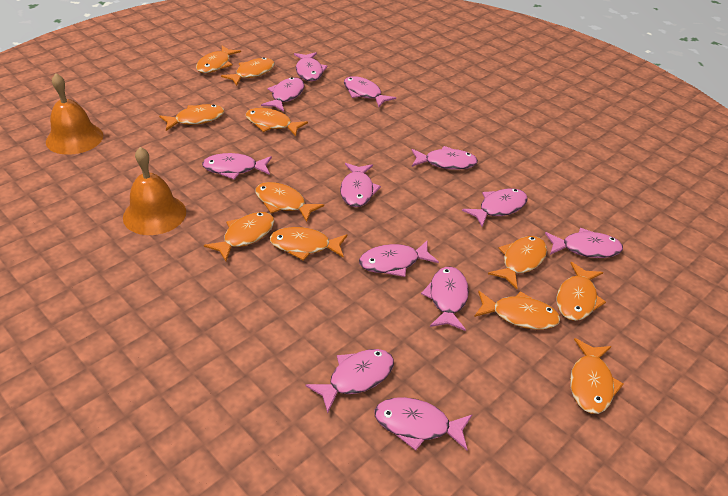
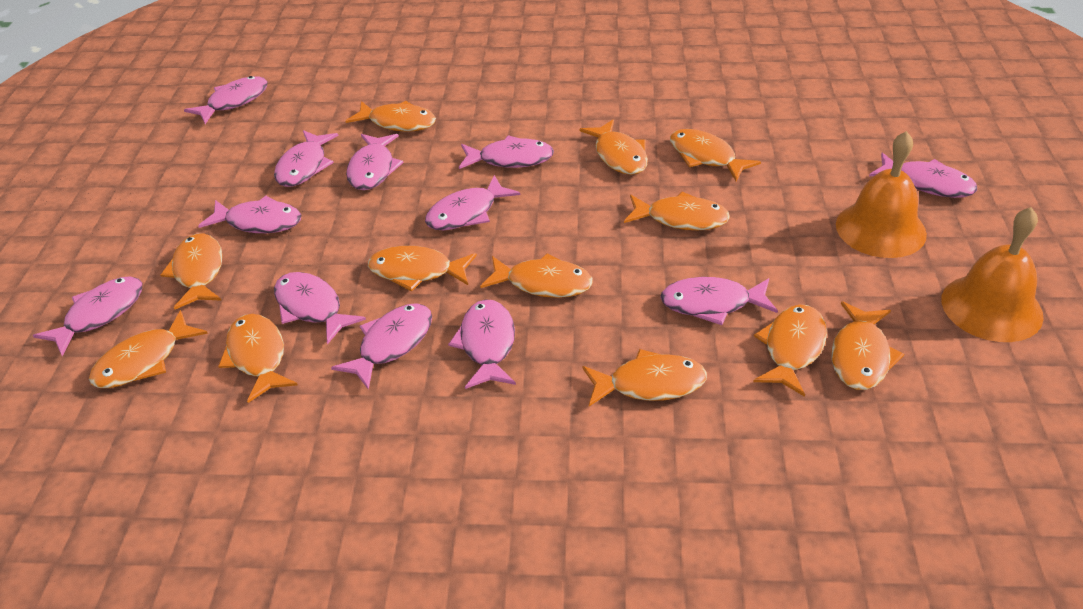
orange fish: [159,104,224,131] [196,46,241,73] [204,212,274,261] [221,57,275,86] [245,108,308,136] [255,182,324,222] [270,227,347,260] [474,291,561,330] [488,236,547,289] [556,262,606,321] [570,338,624,414] = 11 -> [89,310,208,388] [161,233,223,309] [218,314,297,403] [346,101,436,132] [368,246,477,291] [480,253,593,298] [579,119,648,175] [582,349,707,406] [624,192,730,230] [670,129,761,181] [753,305,827,397] [831,301,904,390] = 12

